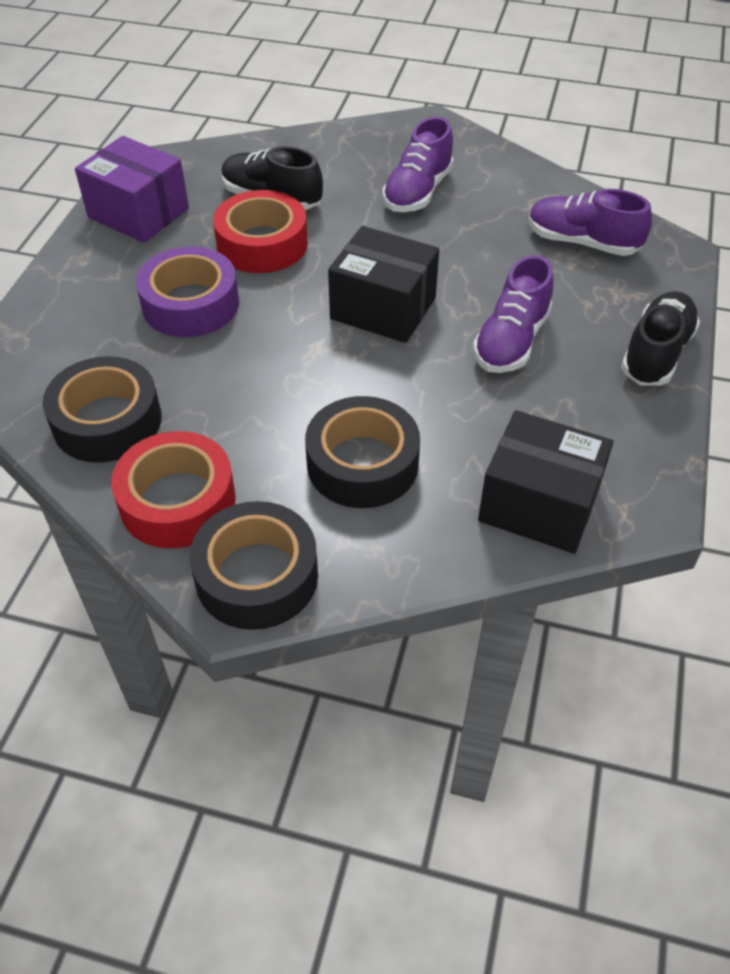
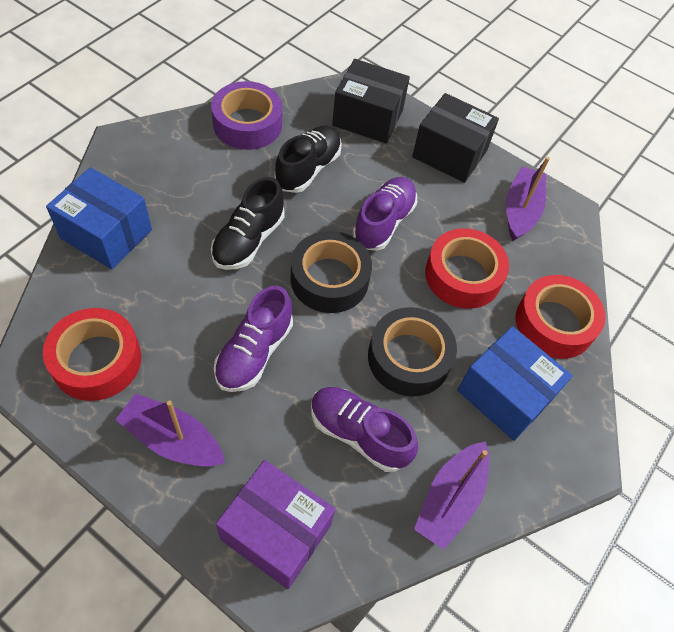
black tape: [43,356,162,463] [189,501,318,630] [305,396,420,508] = 3 -> [290,231,372,313] [368,307,457,397] = 2
blue box: none = 0 -> [46,167,152,269] [457,326,573,441] = 2
purple boat: none = 0 -> [115,393,225,466] [414,441,490,550] [506,157,550,241] = 3
red tape: [111,431,236,548] [213,190,308,273] = 2 -> [43,308,141,401] [425,228,509,309] [516,275,606,359] = 3

